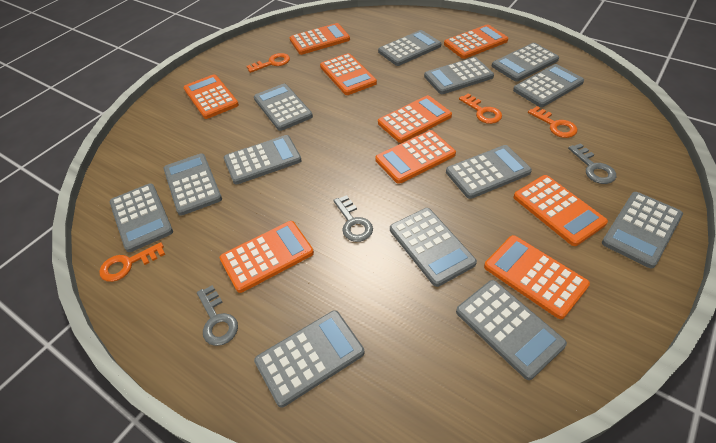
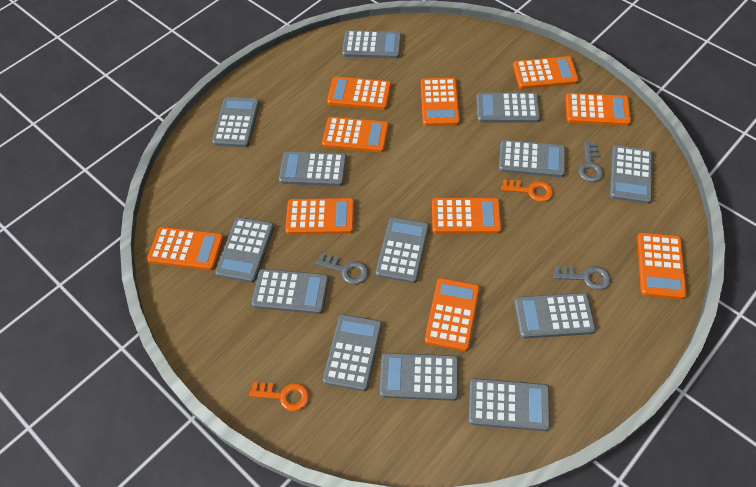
orange calculator: [183,74,239,119] [219,221,314,293] [290,23,350,55] [320,53,377,95] [375,130,456,184] [378,95,452,143] [444,24,508,59] [484,235,590,319] [514,175,608,246] = 9 -> [147,227,224,270] [285,198,354,234] [322,117,389,153] [327,77,391,110] [421,78,460,126] [425,278,480,351] [432,198,502,234] [513,56,579,89] [566,93,631,126] [637,233,687,299] = 10
orange key: [99,242,165,282] [247,53,290,73] [459,93,502,124] [528,106,577,138] = 4 -> [249,382,309,411] [501,179,554,202] = 2

